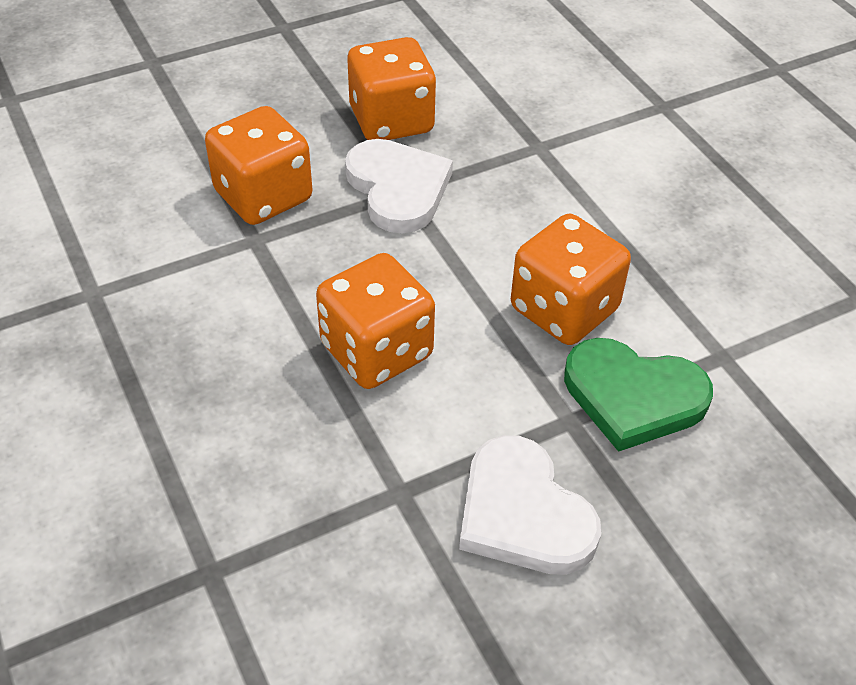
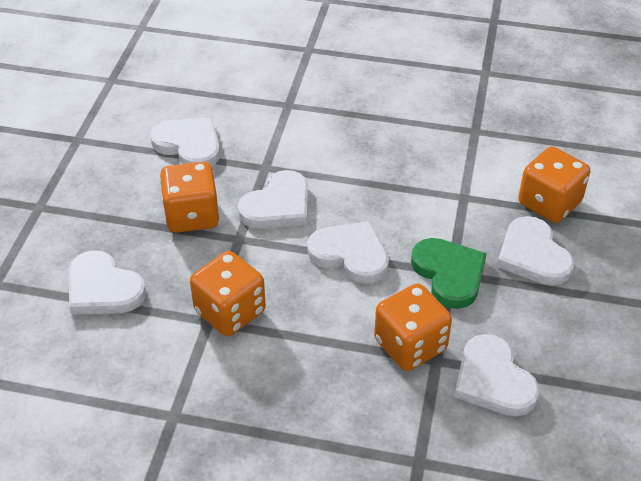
white heart: [345,139,453,233] [459,435,601,575] = 2 -> [68,250,146,315] [150,118,220,167] [238,170,308,229] [307,221,389,284] [454,334,539,417] [497,216,574,286] = 6

